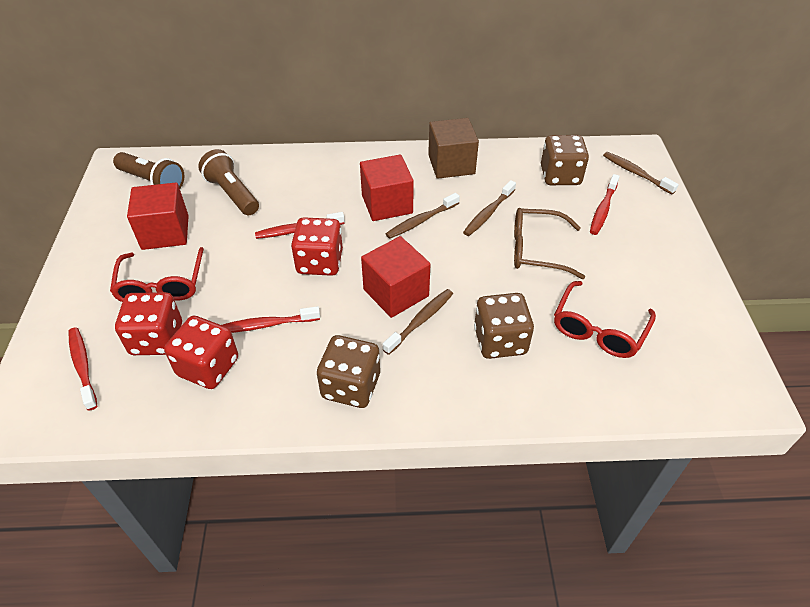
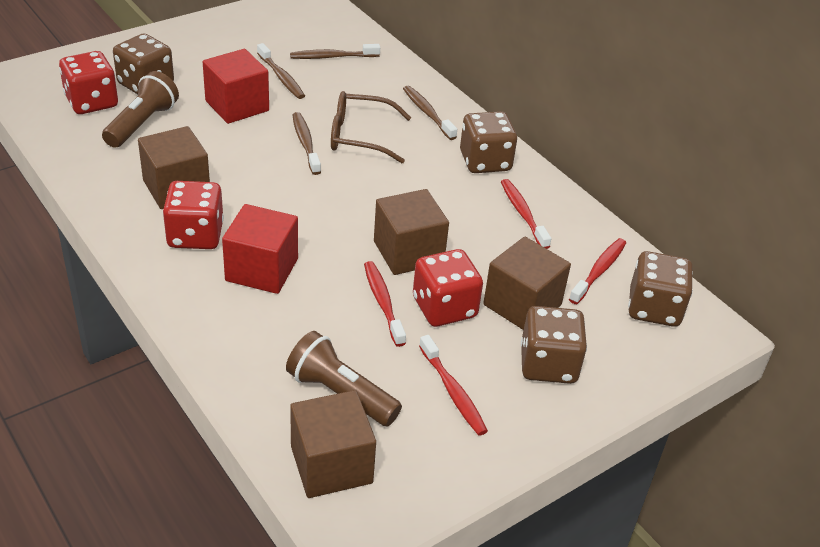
brown cube: [428,118,479,179] = 1 -> [138,126,210,209] [290,390,376,498] [374,189,449,275] [483,237,571,330] = 4
brown dice: [317,335,380,408] [474,293,534,359] [541,135,589,185] = 3 -> [113,34,174,94] [460,111,517,173] [521,306,587,384] [628,251,693,327] = 4
red cube: [127,183,189,250] [360,155,414,221] [361,236,431,318] = 3 -> [203,49,269,124] [222,204,298,294] = 2
red glasses: [110,247,204,302] [554,281,656,358] = 2 -> none = 0

